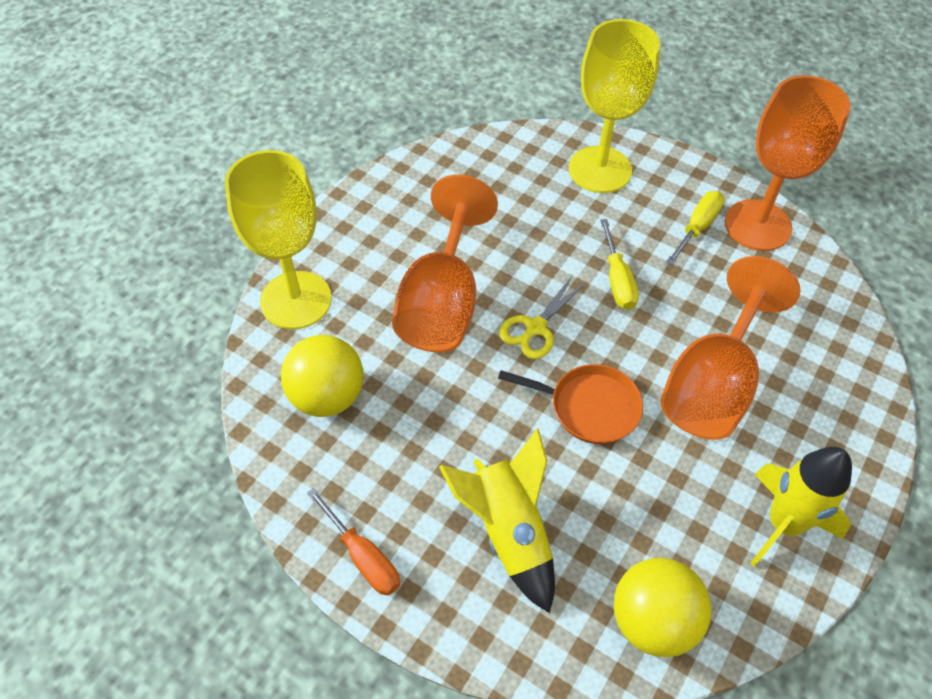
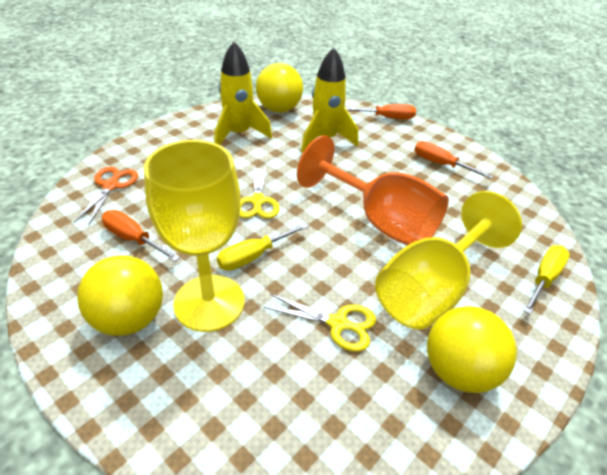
orange goblet: [392,175,498,352] [660,256,801,440] [725,75,851,251] = 3 -> [297,135,449,245] = 1
orange pan: [498,364,643,444] = 1 -> none = 0
orange scissors: none = 0 -> [74,167,138,226] = 1
orange screwdriver: [307,488,400,596] = 1 -> [102,210,180,262] [346,104,416,119] [414,141,493,179] = 3
yellow ball: [281,335,364,417] [614,558,712,657] = 2 -> [77,255,163,336] [256,63,303,113] [427,306,517,393] = 3
yellow scissors: [499,275,587,359] = 1 -> [239,166,279,219] [263,294,376,352] = 2

